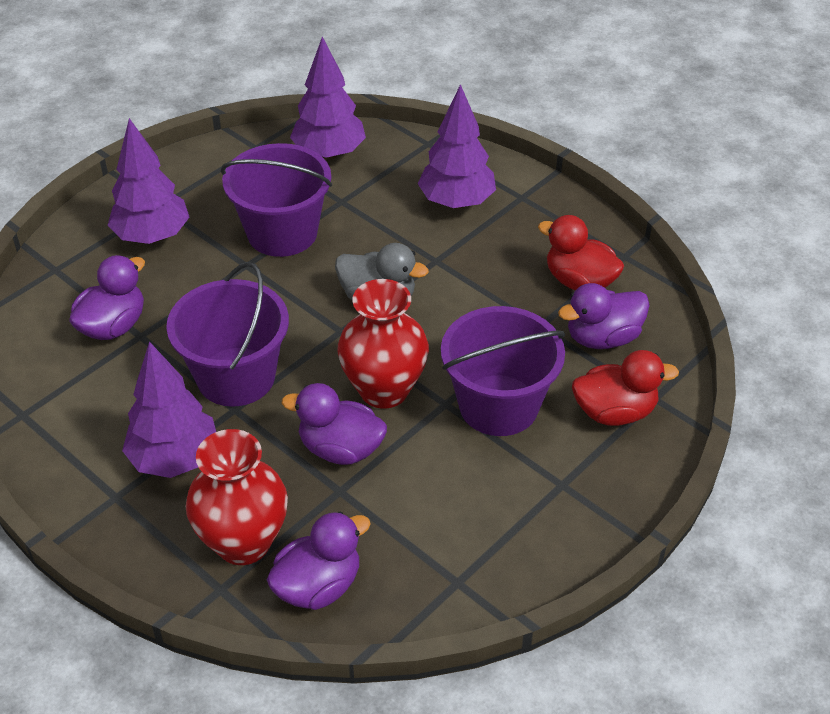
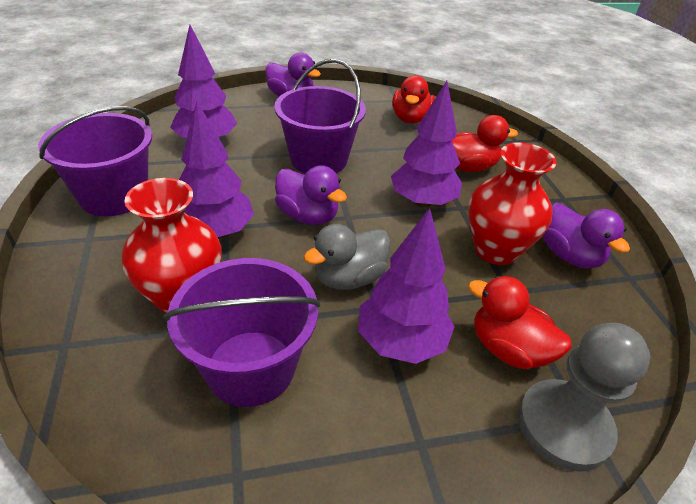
grey pawn: none = 0 -> [518,323,650,472] = 1
purple duck: [69,255,145,340] [267,511,371,610] [282,383,387,465] [558,283,650,349] = 4 -> [266,53,321,97] [275,165,347,225] [543,203,630,269] = 3
red duck: [538,215,624,291] [572,350,679,426] = 2 -> [392,75,435,124] [452,115,518,172] [468,276,572,369] = 3

